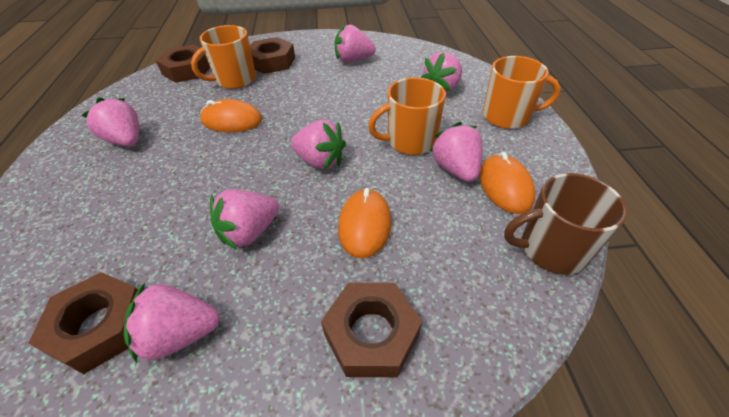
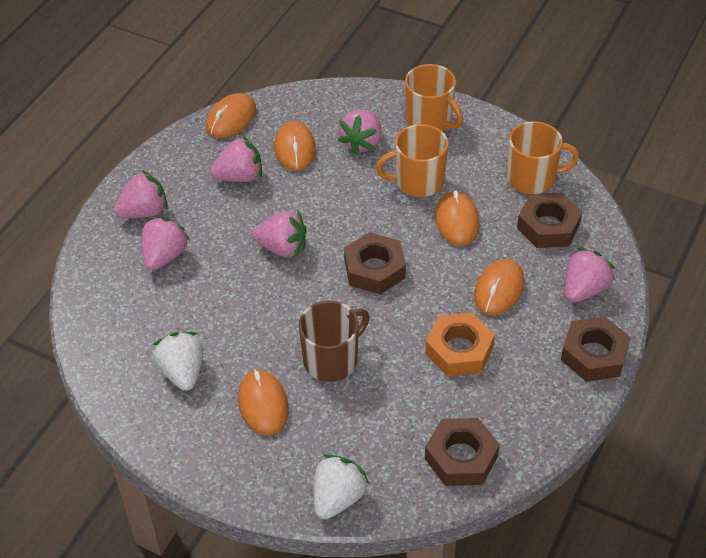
orange mouse: [200,99,262,132] [338,188,391,258] [479,152,536,214] = 3 -> [206,93,256,138] [238,369,289,435] [274,121,316,171] [435,190,480,246] [474,259,525,315] = 5
orange nut: none = 0 -> [425,313,495,376] = 1
pink strawberry: [82,97,139,146] [124,283,220,363] [210,189,279,250] [291,120,346,170] [334,24,376,62] [421,52,462,93] [430,122,482,182] = 7 -> [114,170,168,218] [141,217,190,271] [210,136,262,182] [252,211,306,258] [338,110,382,155] [565,248,615,303] = 6
white strawberry: none = 0 -> [153,332,204,391] [314,454,369,519] = 2

